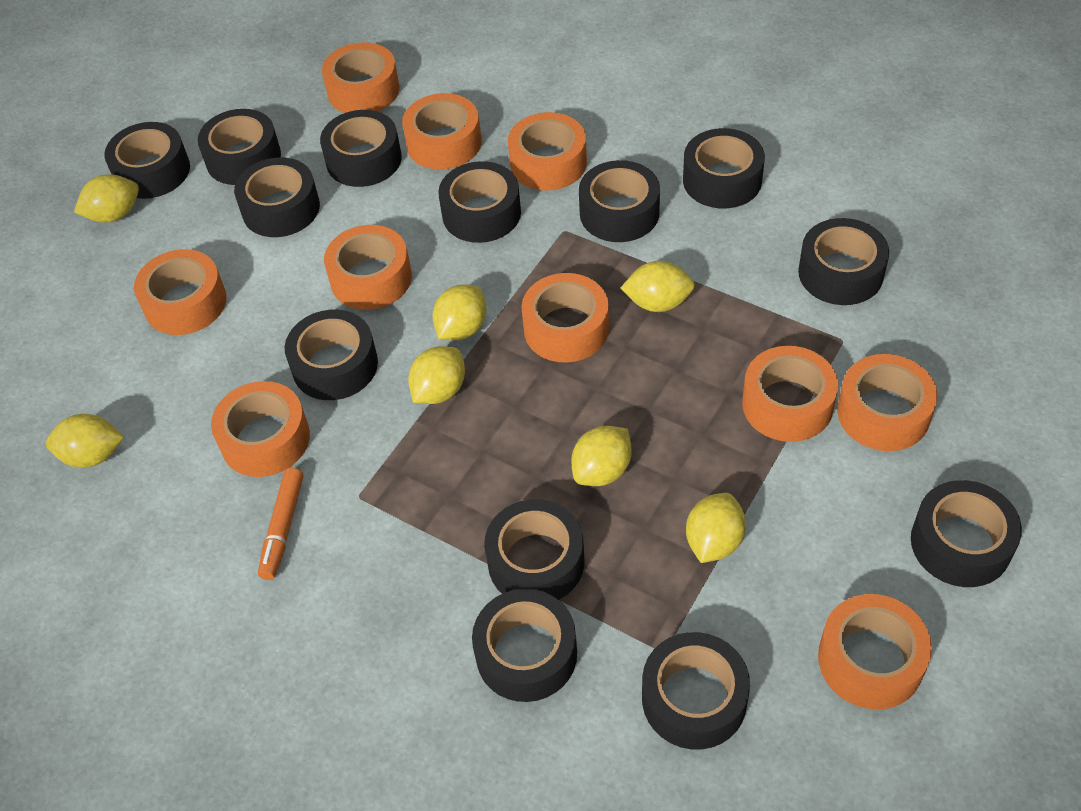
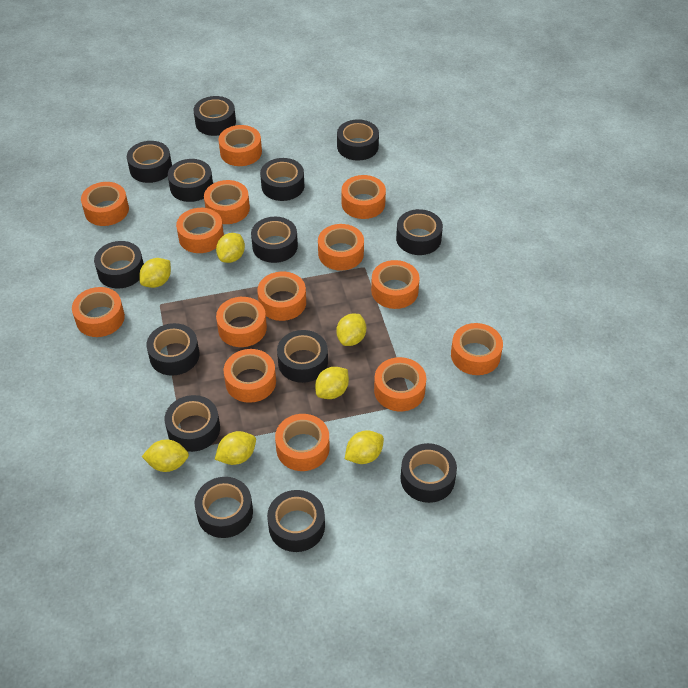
black tape: [104,122,190,199] [198,109,281,185] [234,157,320,237] [285,310,378,400] [320,110,402,187] [438,161,521,243] [472,589,577,702] [484,499,584,600] [579,160,660,242] [642,632,750,750] [683,128,765,208] [798,218,889,305] [911,480,1022,587] = 13 -> [94,241,144,288] [127,141,172,183] [146,323,199,376] [165,395,220,452] [168,159,213,202] [193,96,236,136] [195,477,253,538] [251,217,298,263] [260,158,304,201] [267,490,325,552] [277,330,328,383] [337,119,379,161] [396,209,443,255] [400,443,457,503] = 14
orange marker: [258,468,303,580] = 1 -> none = 0
orange tape: [134,249,227,335] [211,381,310,477] [322,42,400,113] [324,225,412,310] [402,93,482,170] [508,112,587,190] [521,273,609,363] [742,346,838,442] [818,594,932,709] [837,354,938,451] = 10 -> [72,287,125,337] [81,182,129,226] [176,208,224,253] [204,180,250,224] [216,297,267,347] [218,125,262,166] [224,349,276,403] [257,272,306,321] [275,414,329,471] [318,224,364,271] [341,175,386,219] [371,260,420,309] [374,357,426,412] [451,323,503,375] = 14

